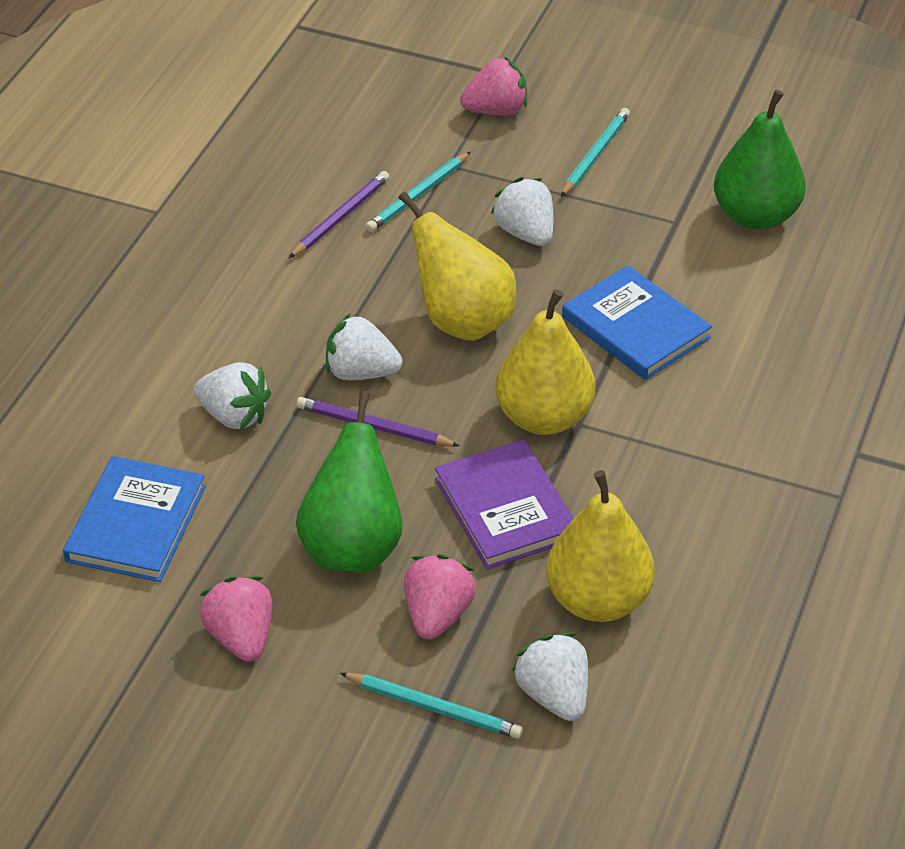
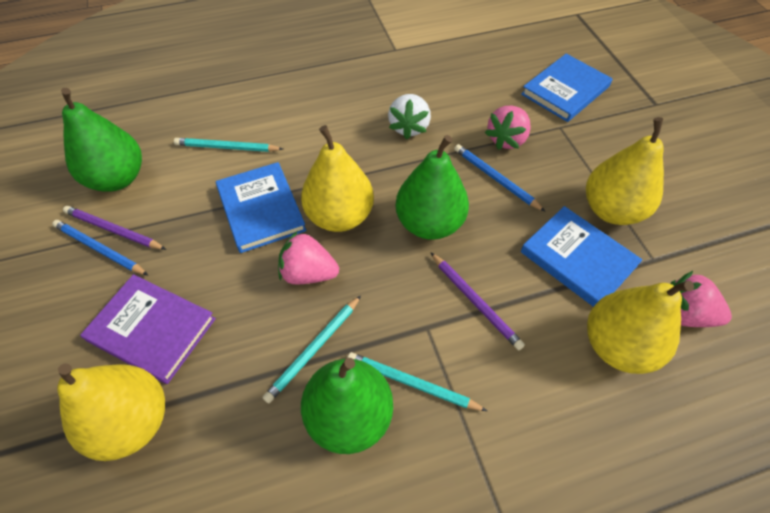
blue book: [63,456,206,582] [562,265,712,380] = 2 -> [216,162,306,253] [520,206,642,307] [521,54,613,122] = 3
blue pencil: none = 0 -> [52,220,148,275] [454,144,546,212] = 2
green pear: [296,391,403,573] [714,90,806,230] = 2 -> [61,88,142,192] [301,358,393,454] [396,135,469,240] = 3
white strawberry: [194,362,271,430] [326,313,403,380] [491,177,553,246] [512,633,588,721] = 4 -> [388,94,431,139] = 1
yellow pear: [399,192,516,341] [495,289,595,435] [546,470,655,622] = 3 -> [57,364,165,461] [301,125,374,232] [586,117,664,225] [587,281,694,374] = 4

